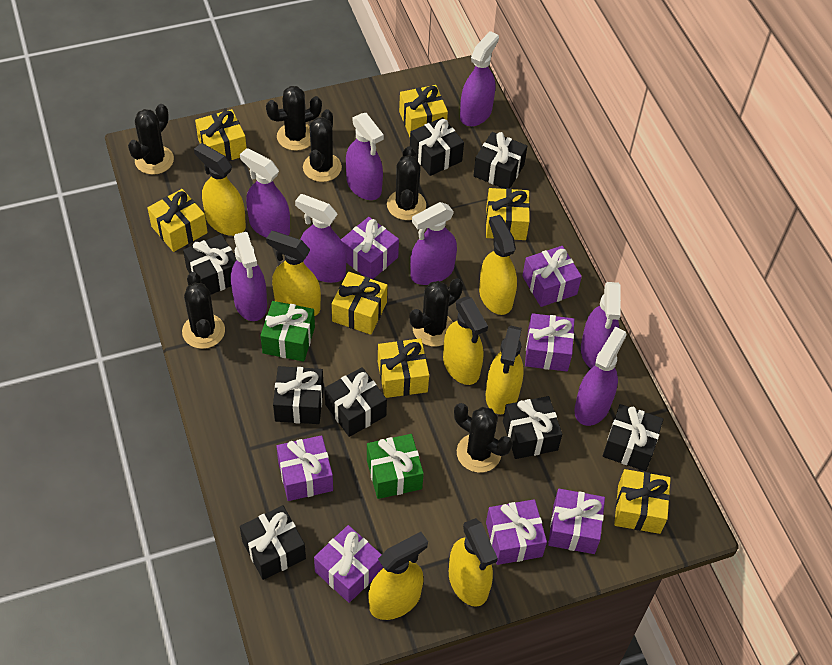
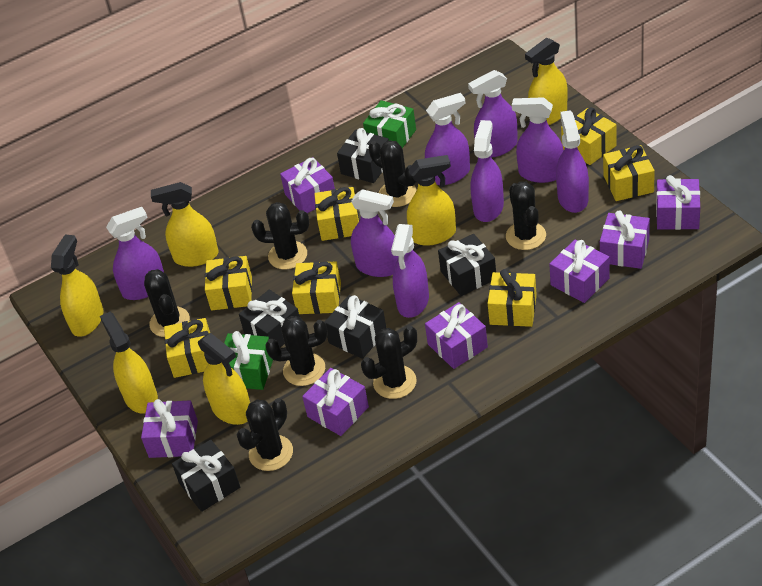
black gift: [183,234,237,295] [240,505,306,580] [273,366,324,424] [325,367,387,437] [410,117,464,176] [473,132,527,189] [503,396,562,459] [603,404,664,471] = 8 -> [172,440,240,512] [239,290,300,347] [325,295,386,359] [337,128,389,183] [438,234,496,296] = 5
yellow spray bottle: [194,143,246,236] [266,231,321,316] [368,532,428,620] [443,296,488,385] [449,518,498,607] [479,215,517,315] [486,326,524,414] = 7 -> [51,235,103,337] [100,312,158,414] [151,182,219,267] [198,333,250,425] [407,155,456,246] [525,38,568,125] = 6

